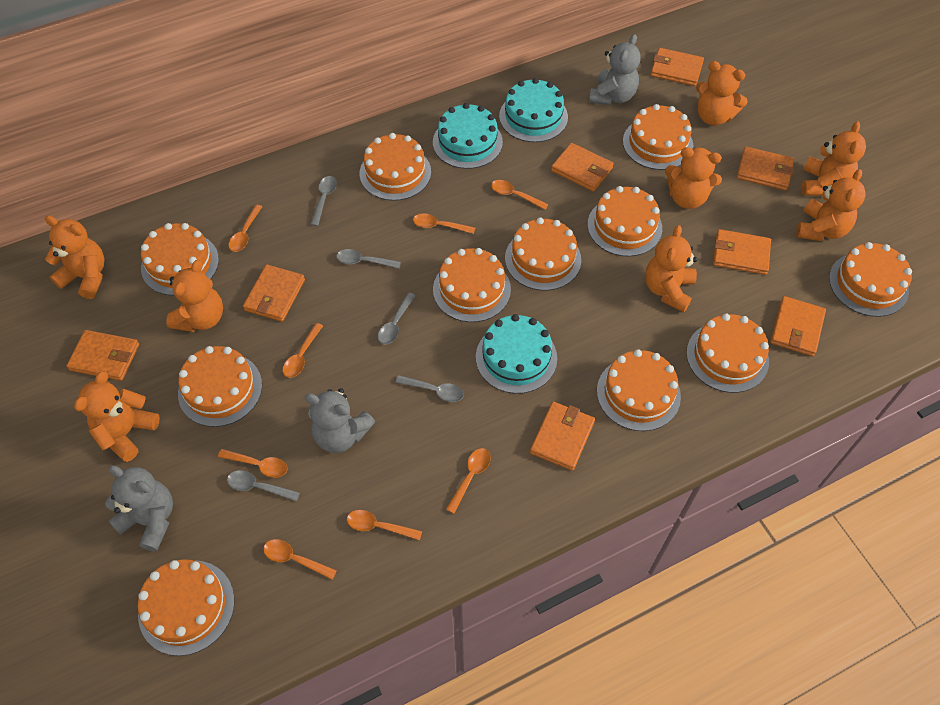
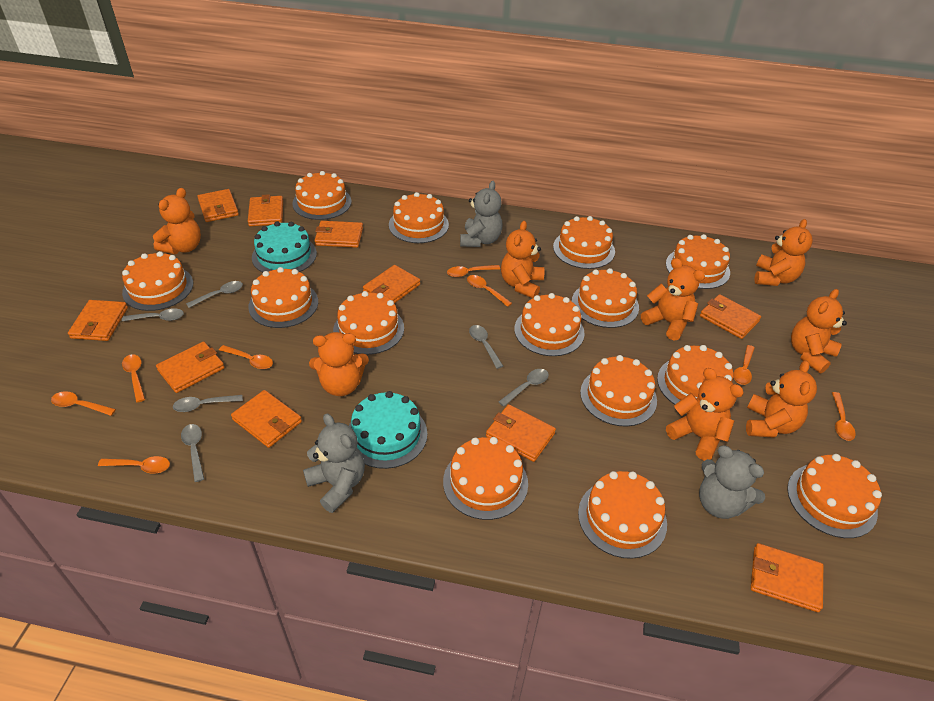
grey spoon: [227,470,300,501] [310,176,337,226] [336,249,401,268] [378,293,416,344] [396,375,464,402] = 5 -> [122,308,184,322] [173,395,243,412] [181,424,204,482] [186,281,243,308] [469,325,503,369] [498,369,549,407] = 6
orange cake: [138,559,234,656] [141,223,219,295] [178,346,262,427] [360,133,431,201] [433,248,511,322] [505,217,581,290] [588,186,662,257] [597,349,681,431] [623,104,693,170] [686,313,769,393] [829,242,912,317] = 11 -> [122,251,193,311] [248,267,318,328] [292,171,352,220] [333,291,404,355] [389,192,449,243] [443,437,528,520] [514,293,585,356] [553,216,615,269] [572,268,639,328] [578,471,667,559] [580,355,657,427] [657,345,733,405] [666,234,730,289] [787,454,882,538] = 14
orange wallet: [66,330,139,381] [243,264,305,322] [530,402,595,471] [551,143,614,192] [651,48,704,86] [713,229,771,275] [737,147,794,191] [770,296,826,356] = 8 -> [68,300,128,341] [156,341,225,393] [197,189,239,222] [231,390,302,448] [248,194,283,226] [315,221,363,248] [363,265,420,304] [486,404,556,462] [700,294,761,339] [751,543,823,612] = 10
turquoise cake: [433,103,503,169] [476,314,557,394] [499,78,568,142] = 3 -> [252,221,317,273] [349,391,427,469] = 2

